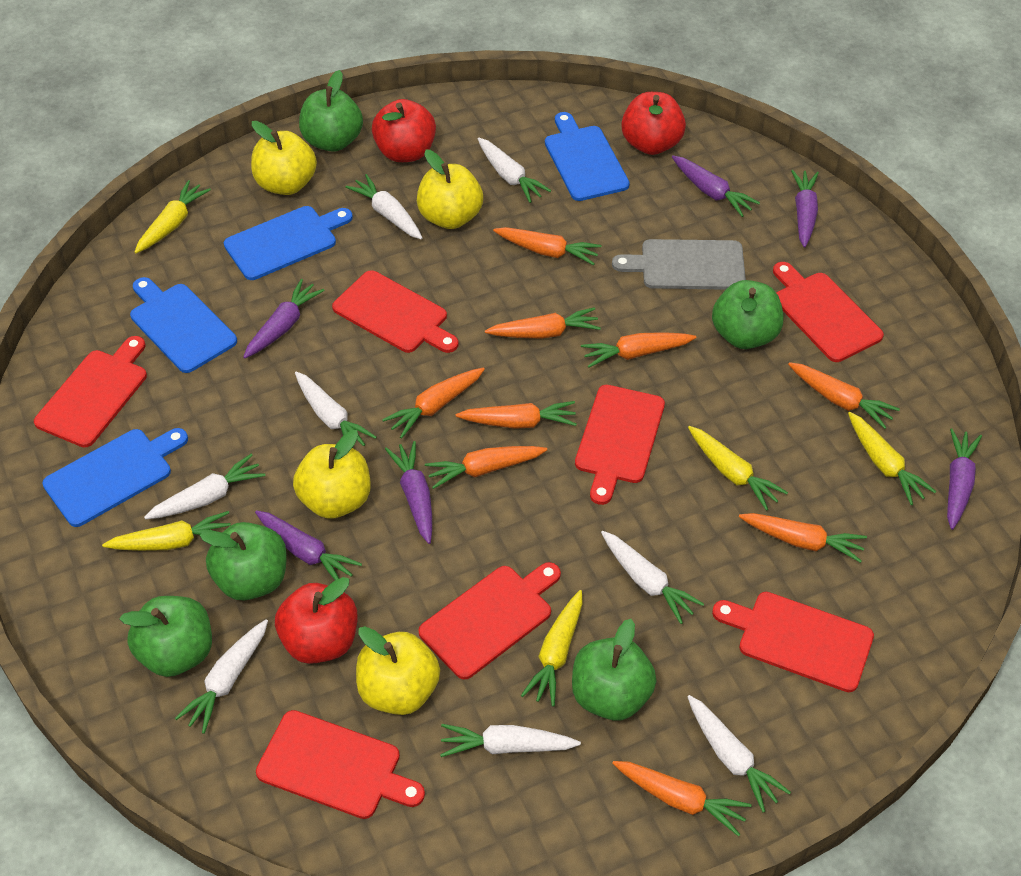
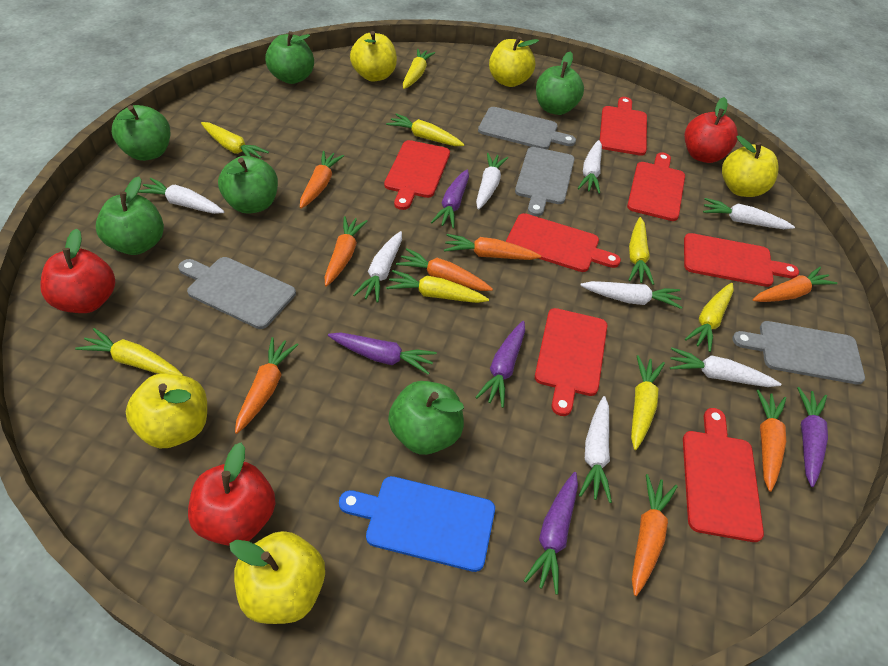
blue cutting board: [42,428,188,527] [130,277,237,373] [224,206,353,280] [545,112,630,201] = 4 -> [339,476,495,572] = 1
green apple: [119,596,212,677] [200,522,287,600] [299,70,363,152] [572,619,656,721] [712,280,783,349] = 5 -> [96,177,164,255] [112,105,170,161] [218,156,278,214] [265,31,314,84] [388,381,464,455] [536,52,584,115] = 6
grey cutting board: [612,239,746,290] = 1 -> [178,257,296,329] [478,107,576,149] [515,147,575,216] [732,321,865,385] = 4
orange carrot: [382,367,485,439] [425,446,547,489] [456,401,577,429] [485,307,601,339] [493,227,602,265] [581,332,696,368] [612,761,752,837] [739,513,867,563] [788,362,900,429] = 9 -> [235,337,299,434] [300,151,344,209] [325,216,368,287] [396,248,493,291] [444,234,541,260] [632,474,678,596] [753,267,837,302] [757,390,786,492] = 8
purple carrot: [243,279,325,358] [255,510,362,580] [385,441,432,544] [672,155,760,217] [791,170,819,248] [947,428,982,530] = 6 -> [328,332,437,375] [431,169,469,229] [475,321,525,408] [524,472,578,595] [797,387,828,487] = 5
yellow apple: [251,121,317,195] [293,430,370,519] [356,626,440,715] [417,150,483,229] = 4 -> [126,373,207,448] [229,531,325,624] [350,31,397,82] [489,36,539,87] [722,136,779,197] = 5
yellow carrot: [102,511,231,551] [135,180,211,253] [521,590,583,707] [688,426,788,511] [848,412,936,505] = 5 -> [75,328,183,375] [201,122,269,158] [386,113,464,146] [386,270,489,303] [403,49,435,89] [629,217,654,285] [631,355,665,450] [685,283,734,352] = 8

